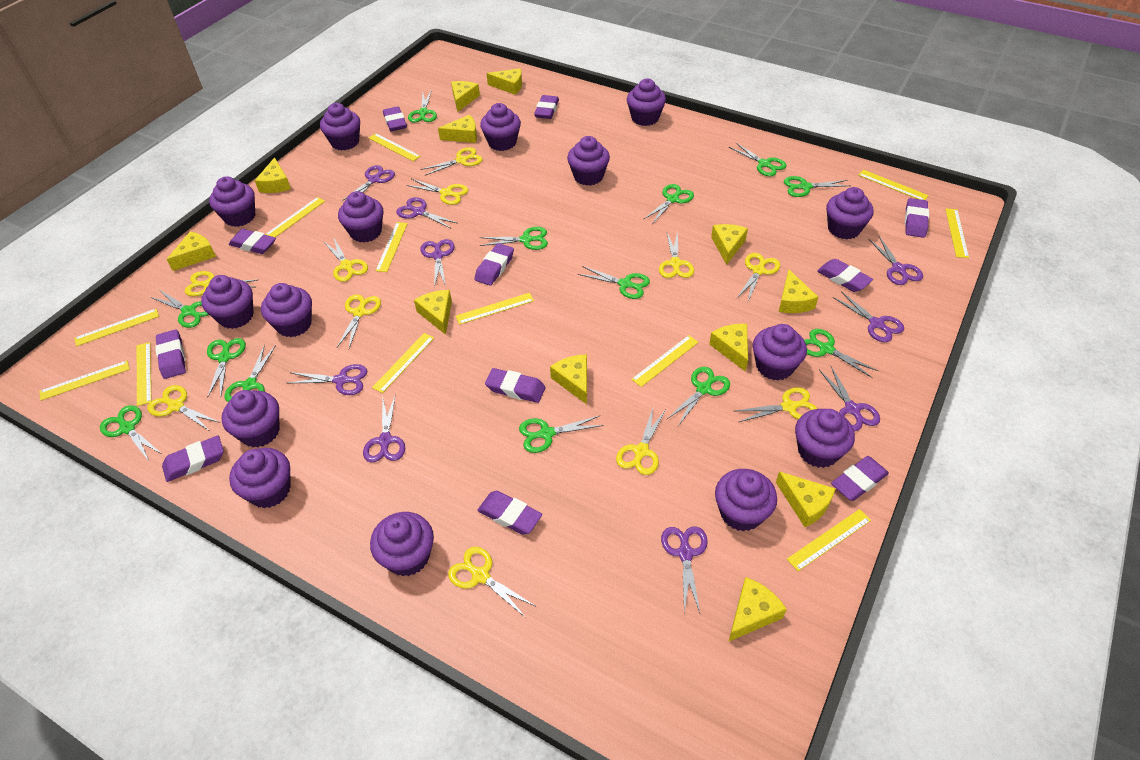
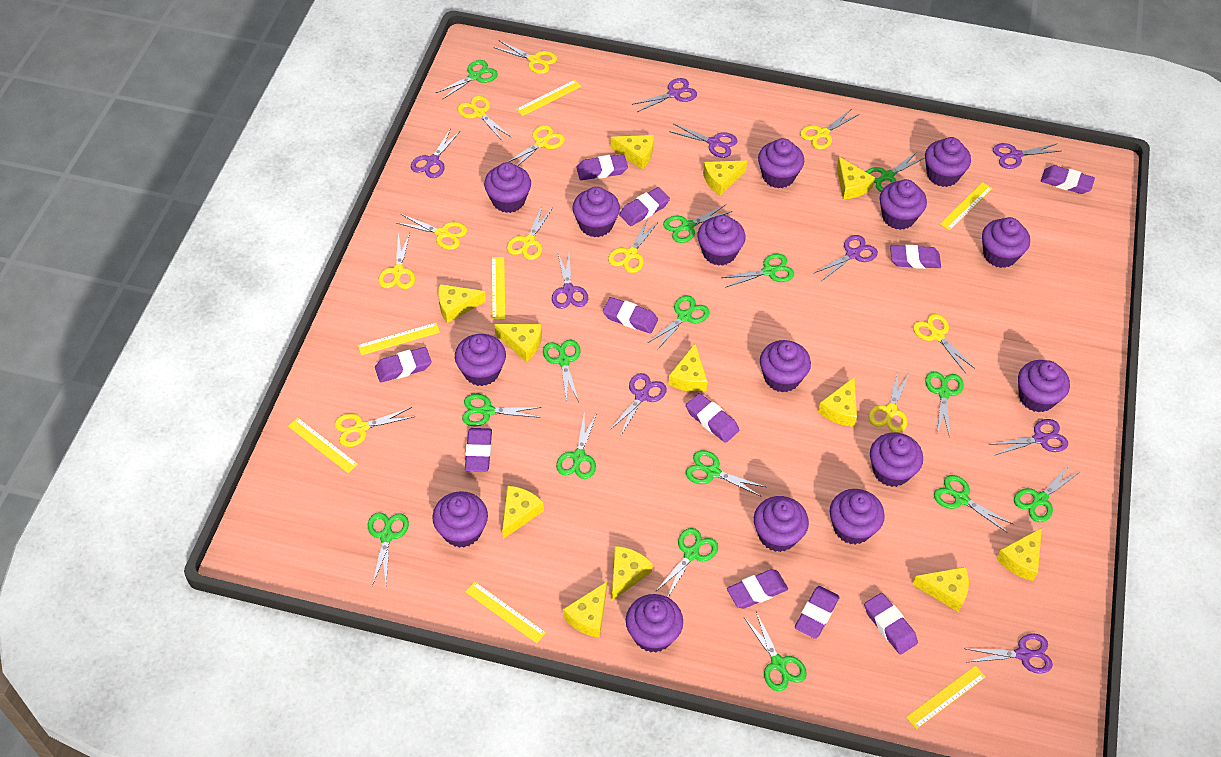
green scissors: [100,405,163,461] [150,290,209,328] [207,338,246,398] [225,344,276,402] [408,90,437,123] [480,227,548,250] [519,416,604,453] [578,266,650,299] [643,184,694,224] [667,367,730,426] [729,142,786,176] [784,176,850,197] [804,329,878,378] = 13 -> [368,512,409,586] [436,60,498,100] [462,394,541,426] [543,340,580,404] [556,413,597,479] [648,295,710,350] [655,528,718,597] [663,205,732,243] [686,450,766,497] [722,254,794,288] [744,612,807,691] [866,152,924,192] [925,371,964,437] [934,475,1013,533] [1014,464,1081,522] = 15
yellow ruler: [39,360,130,401] [74,309,159,346] [137,342,151,406] [265,197,325,237] [369,133,421,161] [372,333,434,393] [375,222,408,272] [456,293,534,325] [631,335,699,387] [787,509,871,571] [859,170,929,200] [945,209,969,258] = 12 -> [288,418,358,473] [358,323,440,355] [466,582,546,643] [492,257,505,320] [516,80,581,116] [906,666,986,729] [940,182,992,230] = 7

